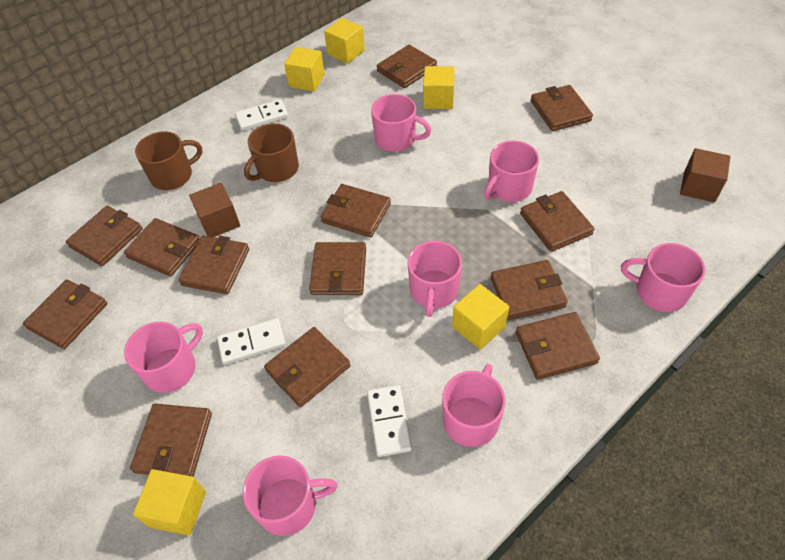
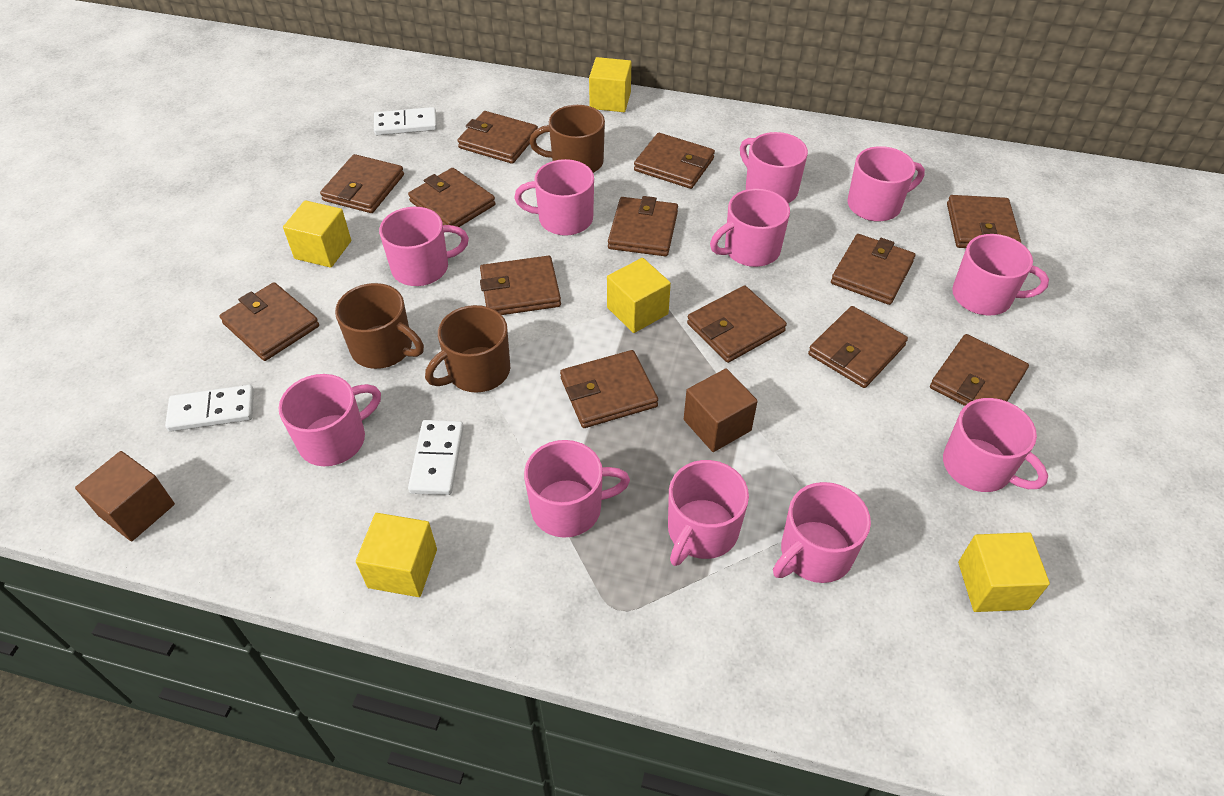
brown mug: [135,131,202,190] [244,123,299,182] = 2 -> [335,283,424,369] [425,305,510,393] [529,105,605,173] = 3
pink mug: [124,322,203,393] [243,455,338,536] [371,94,431,152] [408,241,462,317] [442,364,506,447] [484,141,539,202] [621,243,705,312] = 7 -> [278,374,381,466] [379,207,469,286] [514,159,594,236] [524,440,630,538] [668,460,749,566] [710,188,790,267] [740,132,808,203] [773,482,871,583] [847,146,925,221] [943,398,1048,492] [952,234,1049,315] = 11

